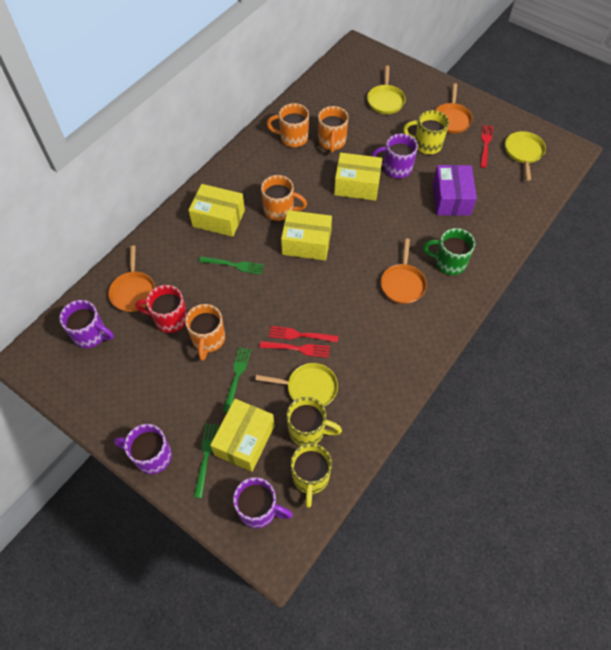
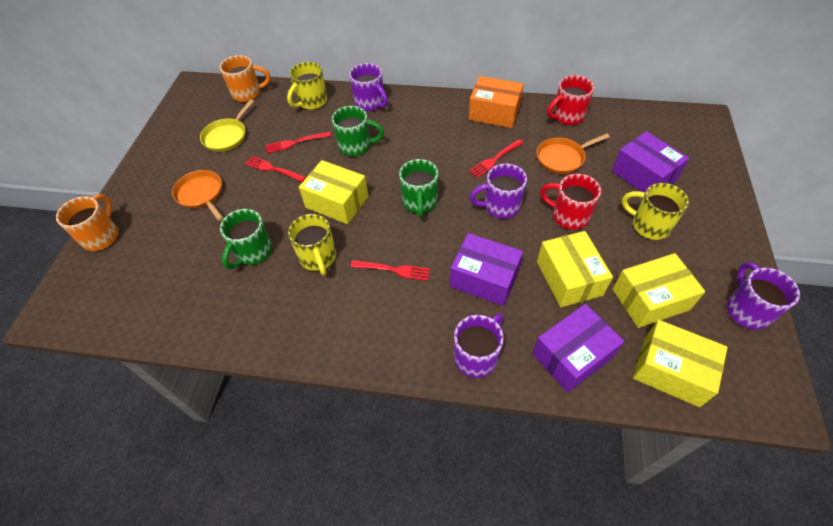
green fork: [194,423,219,498] [199,256,264,275] [223,347,251,412] = 3 -> none = 0
green mug: [423,228,475,275] = 1 -> [220,209,272,269] [332,106,384,156] [399,159,438,217] = 3
orange box: none = 0 -> [469,76,523,128] = 1
orange mug: [185,304,225,361] [261,175,307,221] [267,103,309,147] [318,106,349,153] = 4 -> [56,194,118,251] [220,55,270,102] = 2
orange pan: [108,245,155,312] [381,238,427,304] [435,83,473,134] = 3 -> [172,170,224,221] [537,133,610,174] = 2
purple box: [433,165,477,216] = 1 -> [450,233,523,306] [532,304,624,393] [612,131,689,192] = 3
red fork: [260,341,330,358] [269,326,338,342] [480,125,493,168] = 3 -> [245,156,306,182] [265,132,331,153] [351,260,430,281] [469,139,523,178] = 4
red mug: [136,285,187,333] = 1 -> [540,174,601,230] [547,75,594,125] = 2
yellow pan: [255,363,338,407] [367,66,406,114] [505,131,546,181] = 3 -> [200,100,254,152] = 1

